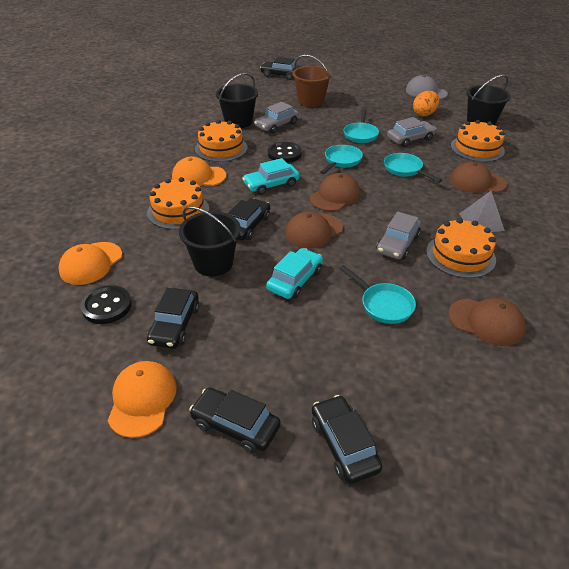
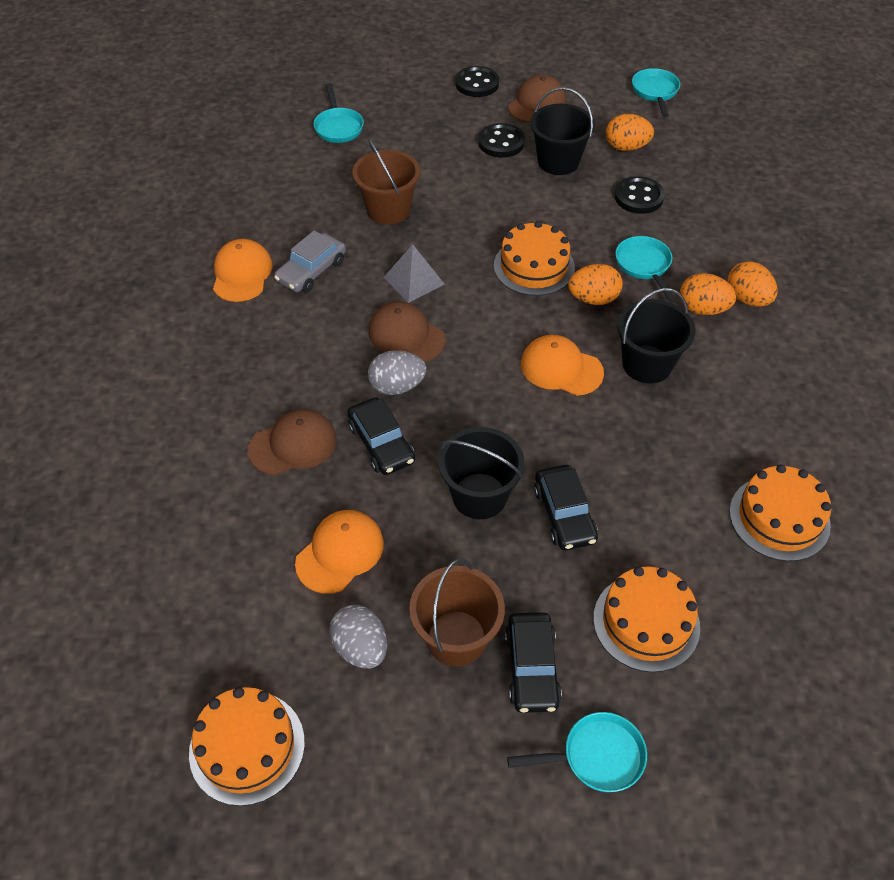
black button: [80,285,132,324] [268,142,302,163] = 2 -> [455,66,499,97] [478,123,525,158] [614,176,665,214] = 3
black car: [147,288,199,349] [189,387,281,453] [228,198,270,240] [260,57,301,80] [312,395,382,484] = 5 -> [347,397,415,475] [505,612,562,713] [534,465,598,550] = 3
brown bucket: [292,55,332,107] = 1 -> [353,139,420,224] [409,558,505,666] = 2
brown cap: [285,212,343,248] [310,173,360,211] [448,298,526,346] [450,162,507,193] = 4 -> [248,409,337,475] [368,301,445,362] [508,74,566,123] = 3
grey cap: [406,75,448,100] = 1 -> none = 0
grey car: [254,102,299,133] [376,212,421,259] [387,117,436,147] = 3 -> [274,230,346,292] = 1
grey egg: none = 0 -> [329,605,387,669] [368,350,426,395] = 2
orange egg: [413,91,439,116] = 1 -> [568,264,623,305] [606,114,654,151] [680,273,736,315] [728,261,778,307] = 4
turquoise car: [242,158,300,195] [266,248,323,299] = 2 -> none = 0

